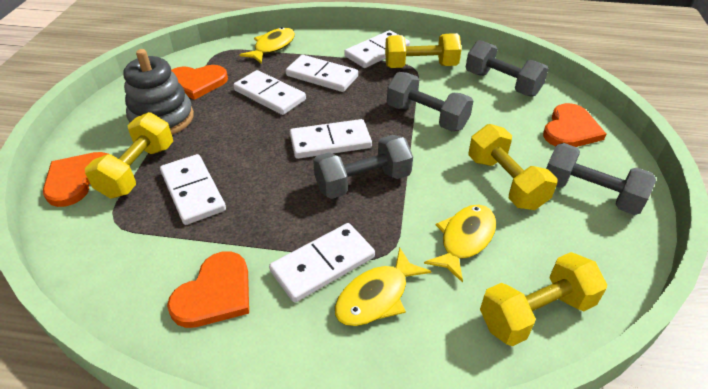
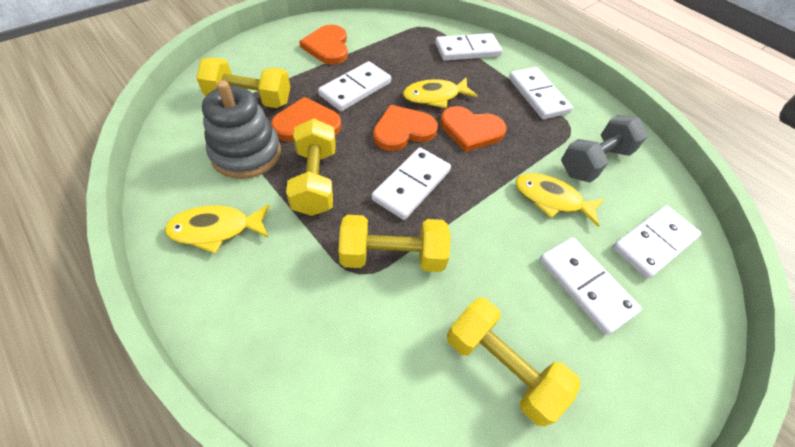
grey dumbbell: [313,135,413,199] [387,72,473,131] [466,40,549,97] [546,143,656,215] = 4 -> [561,115,648,183] = 1

